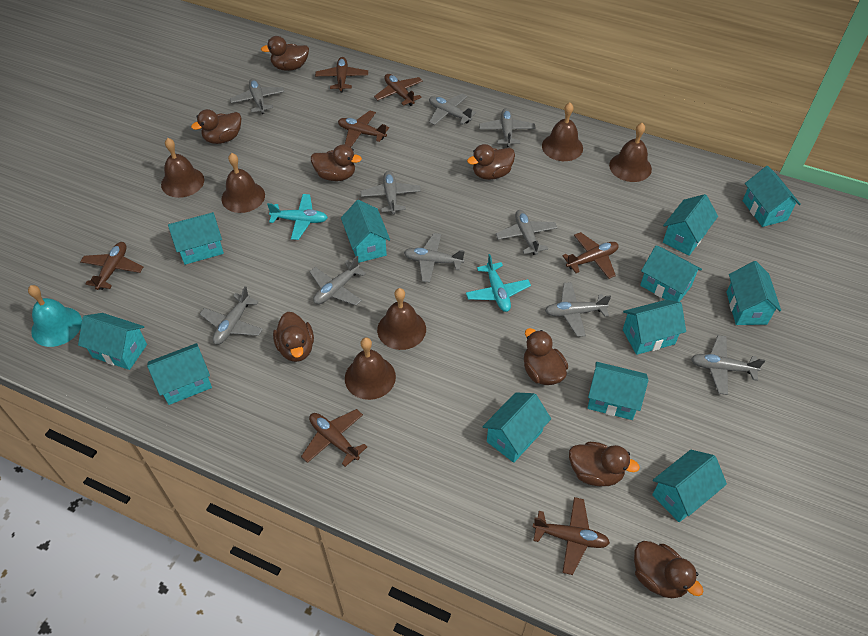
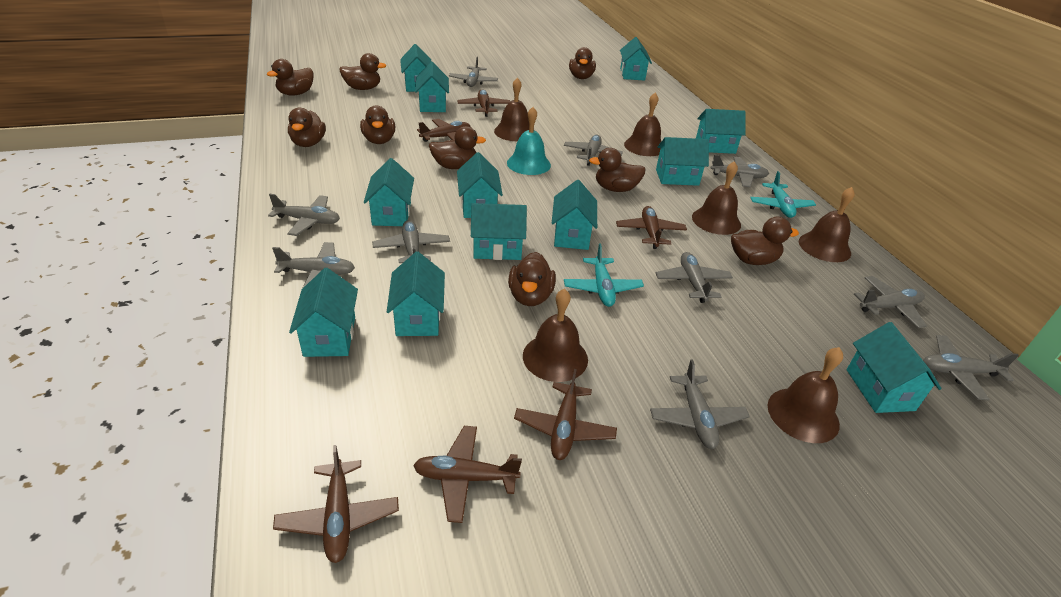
brown duck: [191,109,241,144] [261,36,309,71] [273,312,314,362] [311,144,362,181] [467,144,515,180] [524,328,568,385] [569,442,640,486] [634,541,703,598] = 8 -> [267,59,314,96] [288,107,326,147] [339,53,386,90] [360,105,395,144] [429,126,486,169] [508,252,556,306] [569,47,596,79] [589,148,646,192] [731,217,799,265] = 9
brown plane: [80,242,143,290] [301,409,367,467] [315,57,368,92] [338,111,389,147] [374,74,423,106] [533,497,610,575] [562,232,619,279] = 7 -> [273,445,399,563] [413,426,522,523] [417,119,471,142] [457,89,510,117] [514,369,617,460] [616,206,687,249] = 6

